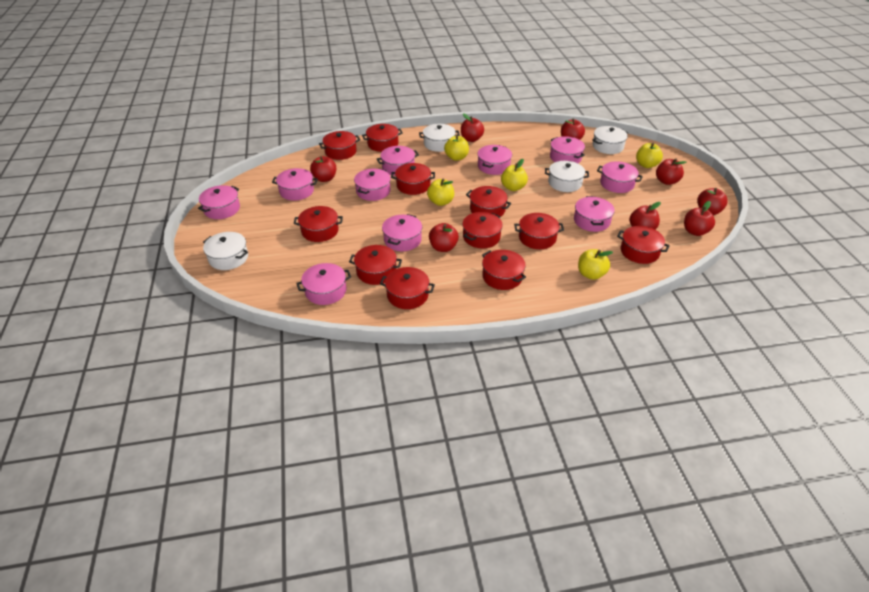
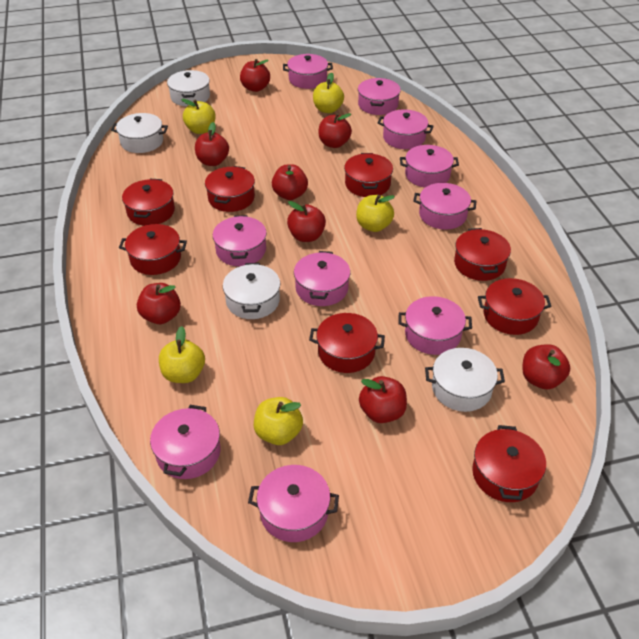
red pot: [294,206,343,242] [319,131,360,160] [349,245,402,285] [362,124,403,152] [380,267,435,309] [391,163,435,195] [462,212,503,248] [466,186,511,217] [482,250,526,290] [514,213,564,249] [617,226,670,264] = 11 -> [119,224,187,275] [122,179,175,226] [205,166,255,212] [309,313,385,373] [344,153,393,197] [454,228,511,281] [472,425,546,502] [478,278,551,335] = 8

